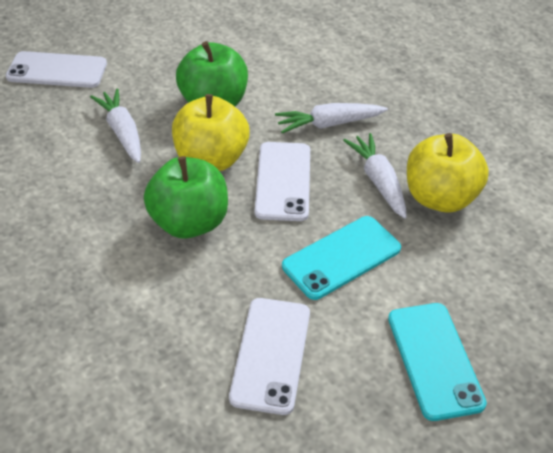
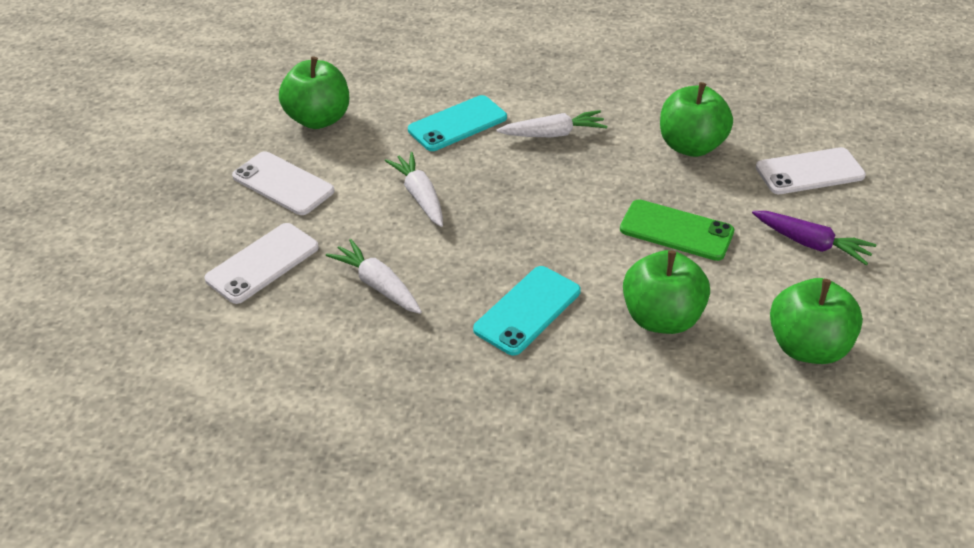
green apple: [144,156,228,239] [176,41,248,106] = 2 -> [279,57,349,129] [623,250,710,334] [660,82,733,157] [770,278,863,364] = 4
green phone: none = 0 -> [620,199,734,261] = 1
purple carrot: none = 0 -> [752,211,876,265] = 1
yellow apple: [172,94,249,171] [407,133,489,213] = 2 -> none = 0

